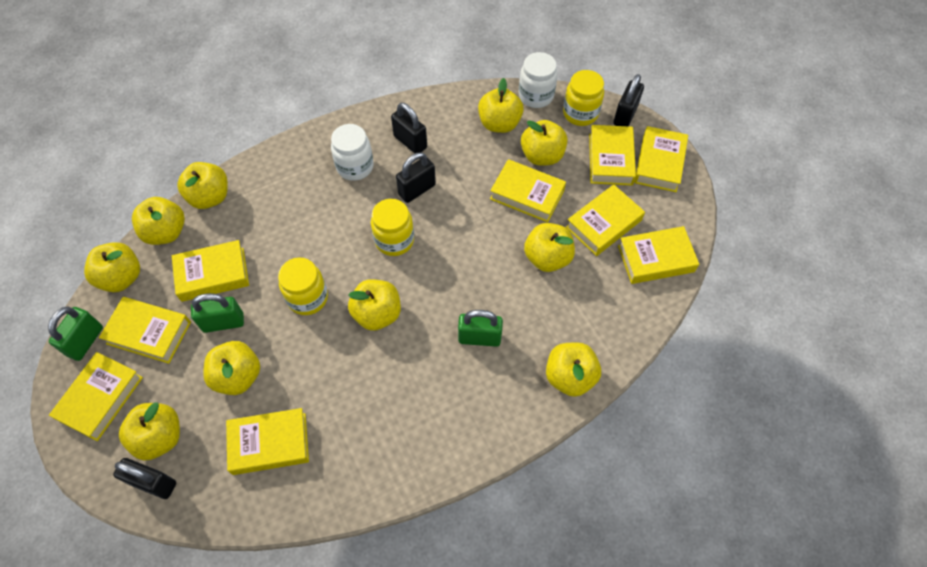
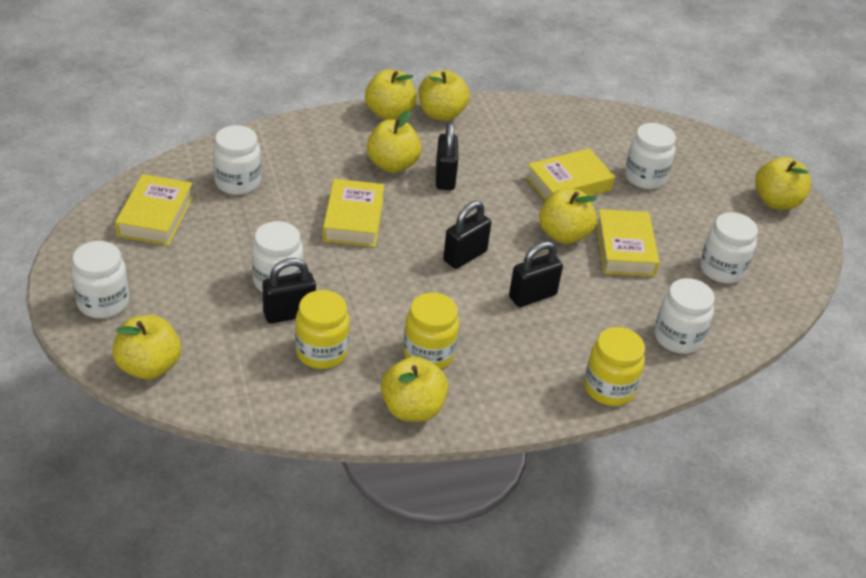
green padlock: [48,307,103,361] [191,293,244,333] [458,310,503,347] = 3 -> none = 0
white jar: [331,124,374,181] [519,52,558,108] = 2 -> [71,241,129,318] [213,125,261,195] [252,221,304,292] [625,123,676,189] [654,278,715,354] [700,212,758,283] = 6
yellow apple: [84,242,140,292] [119,402,180,460] [132,197,185,245] [177,162,228,209] [203,341,260,395] [348,279,401,331] [478,78,524,133] [521,120,567,166] [524,223,575,272] [546,342,601,397] = 10 -> [112,315,181,380] [365,69,417,120] [367,110,422,173] [381,356,448,422] [419,70,470,121] [539,188,597,244] [755,157,811,210] = 7
yellow book: [49,352,143,441] [99,297,191,364] [172,240,249,302] [226,408,309,475] [490,159,566,223] [566,184,645,256] [589,125,636,186] [618,226,699,284] [634,126,688,192] = 9 -> [115,174,193,246] [323,179,384,247] [526,149,615,200] [596,209,660,277] = 4

